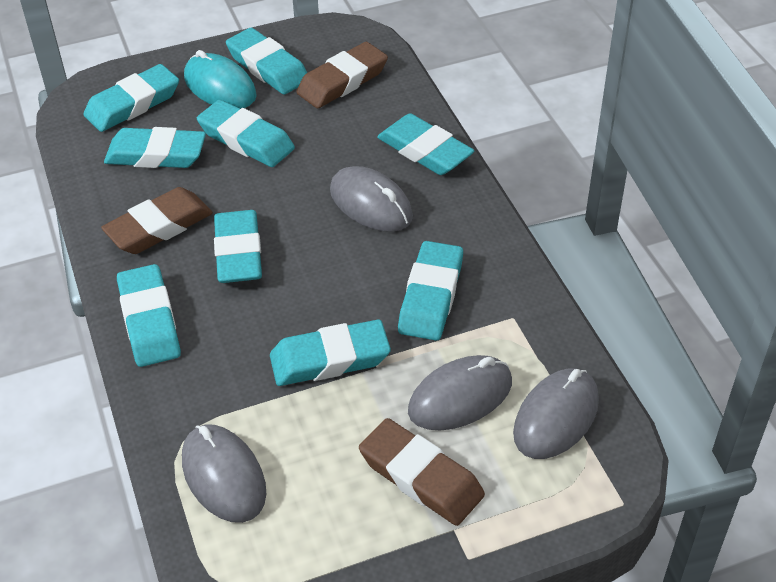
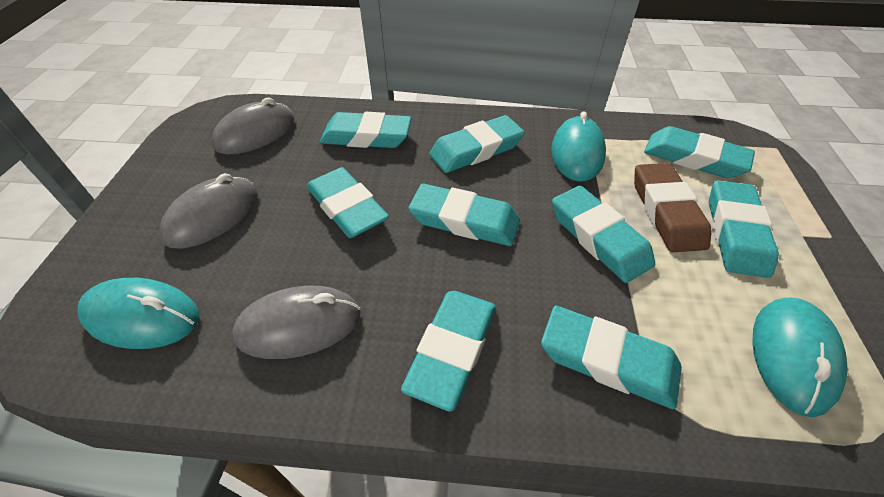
brown eraser: [101,187,213,254] [296,42,388,108] [359,418,485,526] = 3 -> [634,163,711,252] = 1
grey mouse: [182,424,266,523] [330,166,413,232] [408,355,512,430] [513,369,599,459] = 4 -> [159,173,258,249] [211,98,295,154] [232,286,361,359] = 3
turquoise mouse: [184,50,257,109] = 1 -> [77,278,199,349] [551,111,606,182] [752,298,848,417] = 3

